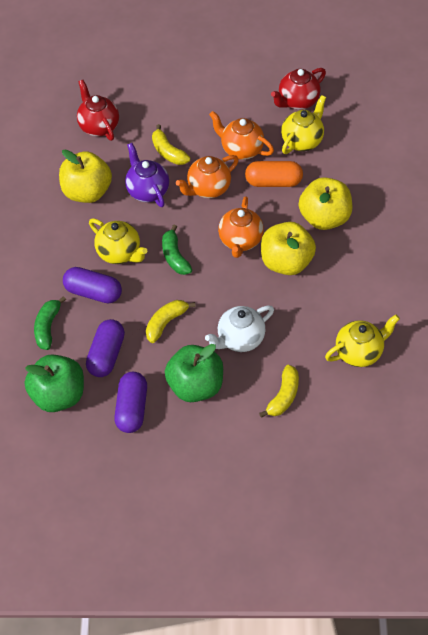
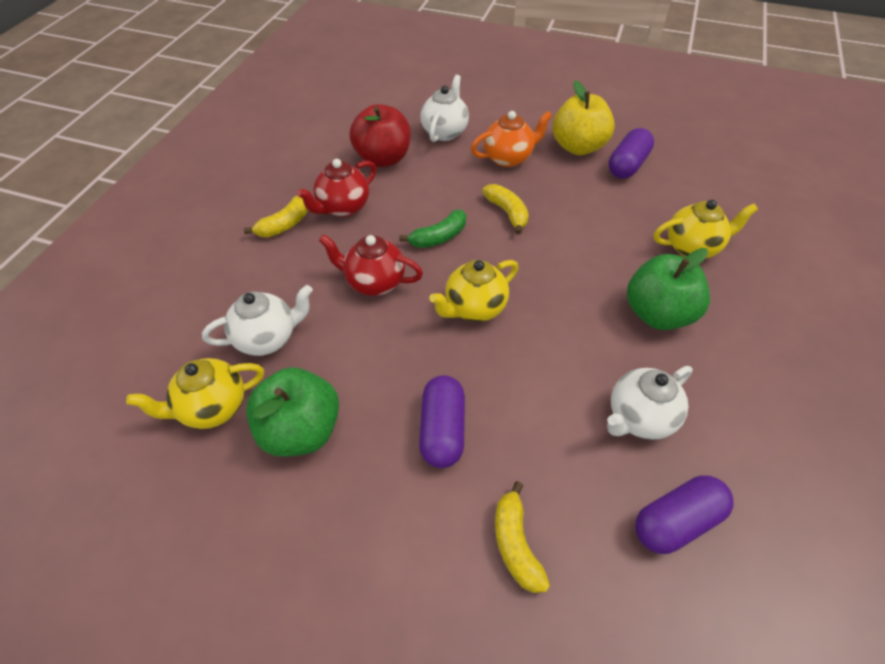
green banana: [34,296,66,350] [162,225,192,275] = 2 -> [399,210,466,248] = 1
orange capsule: [245,161,303,187] = 1 -> none = 0
orange teapot: [176,155,239,198] [209,111,274,160] [218,196,264,258] = 3 -> [471,111,553,167] = 1
purple teapot: [125,143,169,207] = 1 -> none = 0
red apple: none = 0 -> [350,104,411,167] = 1
white teapot: [205,305,274,352] = 1 -> [202,285,313,356] [420,75,469,142] [607,366,693,440] = 3
yellow apple: [59,149,112,203] [261,222,316,275] [299,177,352,230] = 3 -> [553,80,615,155] = 1

